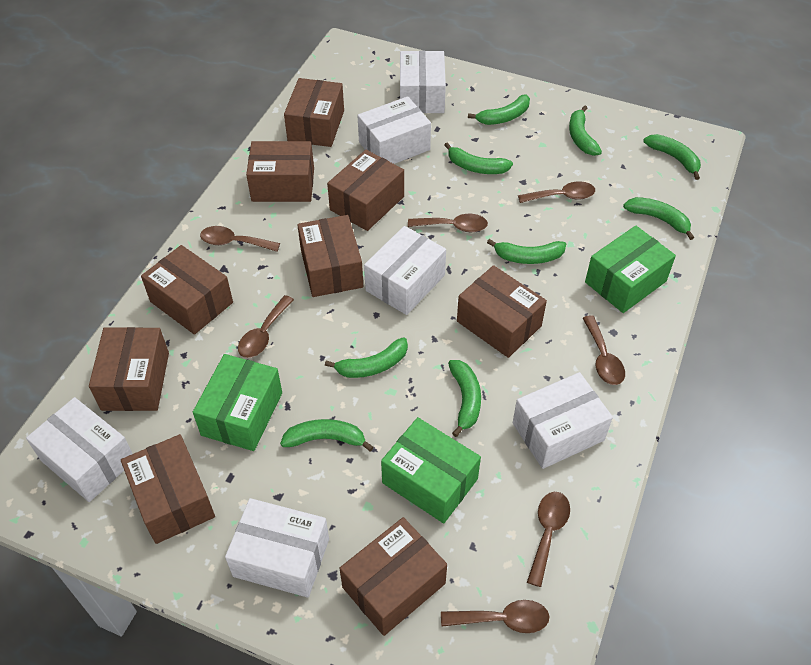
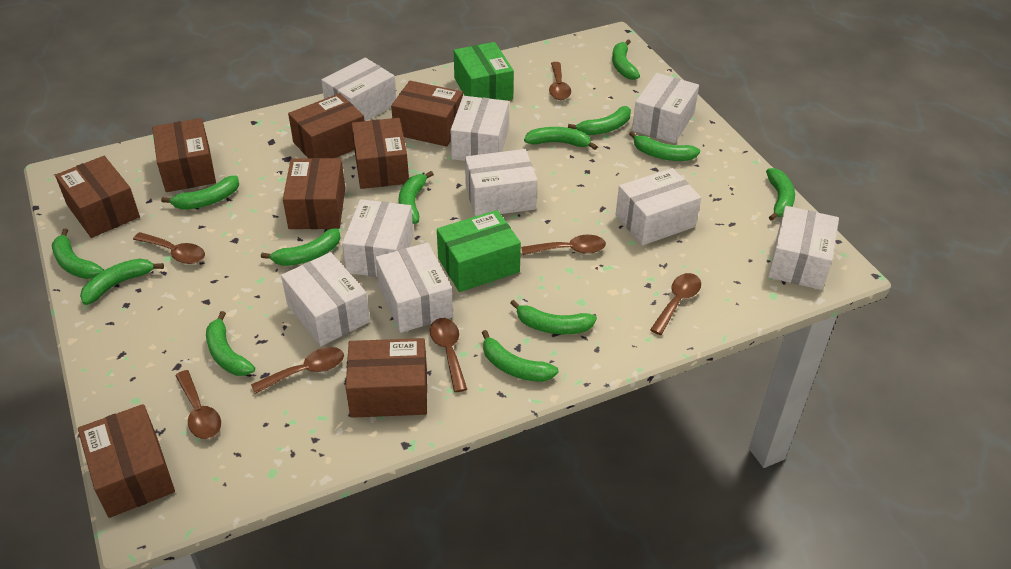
brown box: [89,327,169,411] [121,434,215,544] [141,245,233,335] [246,141,314,202] [284,78,344,147] [297,215,363,297] [327,150,404,231] [340,517,447,636] [457,265,547,358] = 9 -> [55,156,140,238] [78,404,175,518] [152,118,216,192] [283,158,345,229] [288,93,365,158] [346,338,427,418] [351,118,409,189] [391,81,463,147] = 8
green banana: [280,419,374,452] [325,337,408,378] [444,142,513,174] [448,360,481,437] [468,95,530,125] [487,239,566,264] [569,106,602,156] [623,197,694,240] [643,134,701,180] = 9 -> [52,229,104,279] [80,259,164,305] [161,176,239,210] [206,311,255,376] [261,228,341,266] [399,171,434,224] [482,330,559,382] [510,300,597,334] [524,127,598,150] [568,106,631,135] [612,39,640,80] [629,131,700,161] [766,168,795,221] = 13
green box: [193,354,282,451] [381,417,481,524] [585,226,676,313] = 3 -> [437,210,521,292] [454,42,514,101] = 2
white box: [26,397,133,502] [225,498,329,598] [357,96,431,164] [364,226,446,315] [400,51,446,113] [513,372,613,469] = 6 -> [281,252,370,346] [321,58,396,121] [342,199,413,277] [375,243,453,333] [451,96,509,161] [465,149,537,216] [616,168,701,246] [632,73,699,143] [768,206,839,290] = 9

